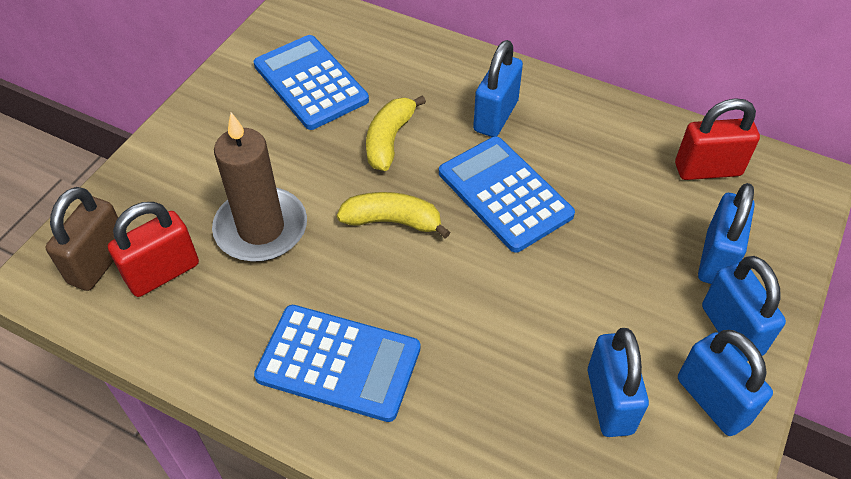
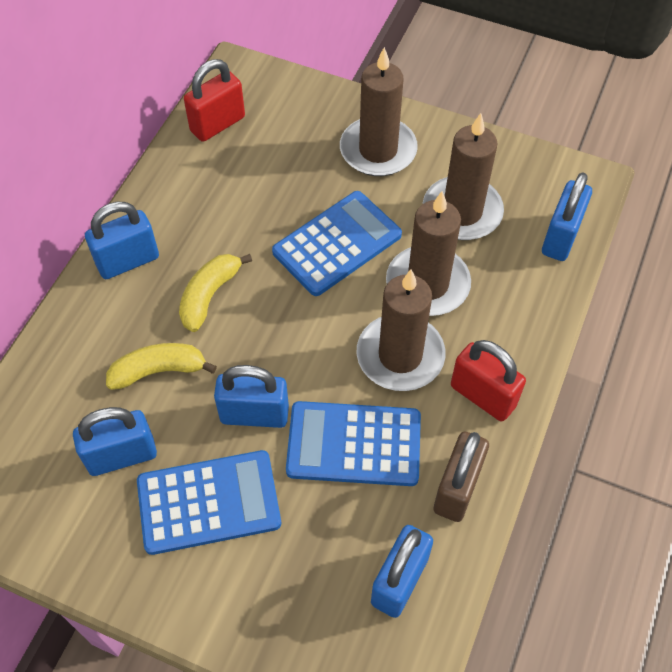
brown candle: [212,112,307,262] = 1 -> [340,47,418,176] [356,270,446,391] [386,191,471,316] [423,113,504,240] = 4

